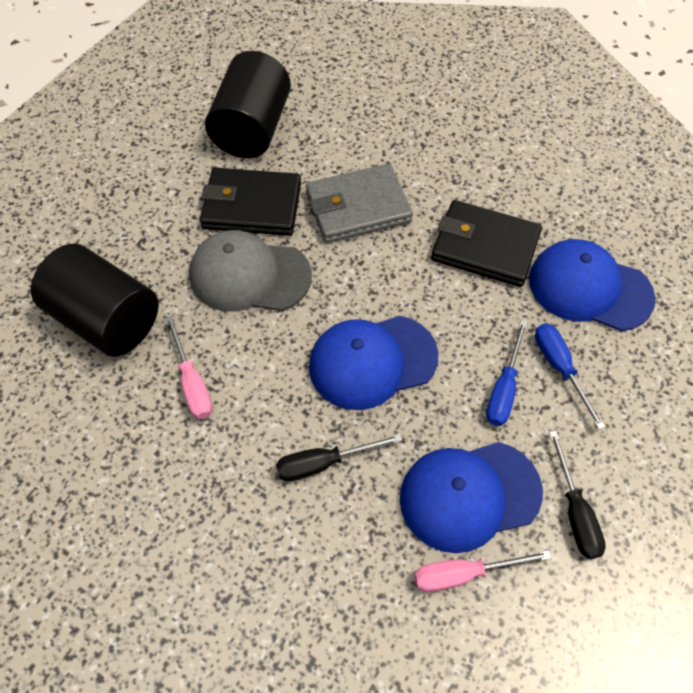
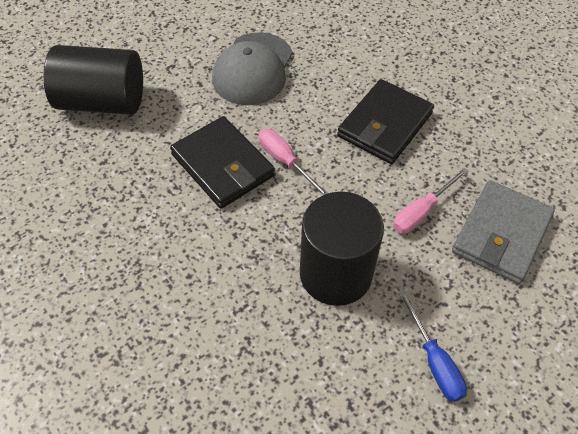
black screwdriver: [276,434,402,481] [549,431,606,559] = 2 -> none = 0
blue cap: [309,316,438,410] [400,442,543,553] [529,239,655,331] = 3 -> none = 0
blue screwdriver: [486,320,528,426] [535,324,605,430] = 2 -> [398,290,467,402] = 1

